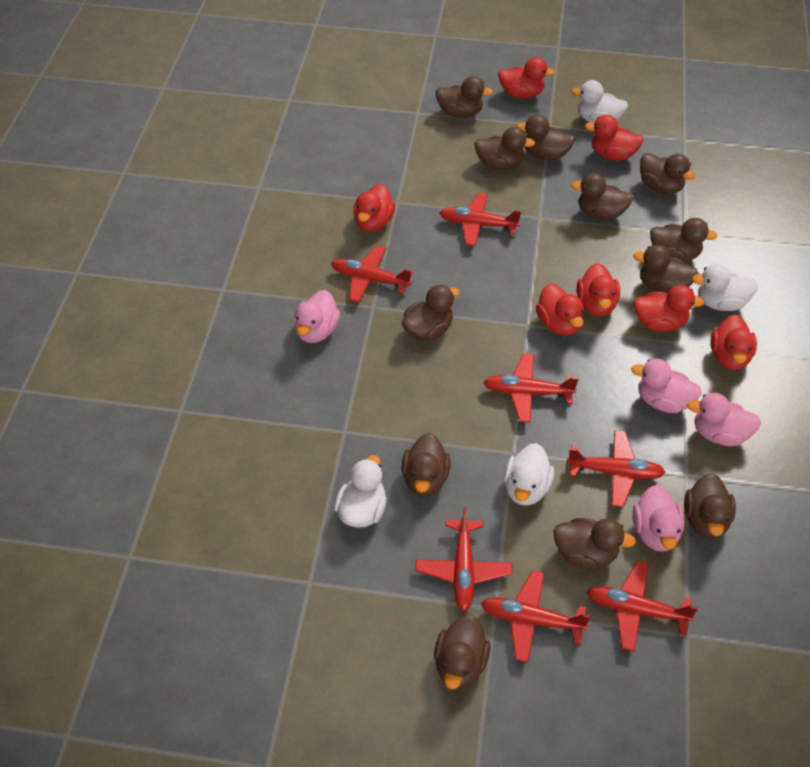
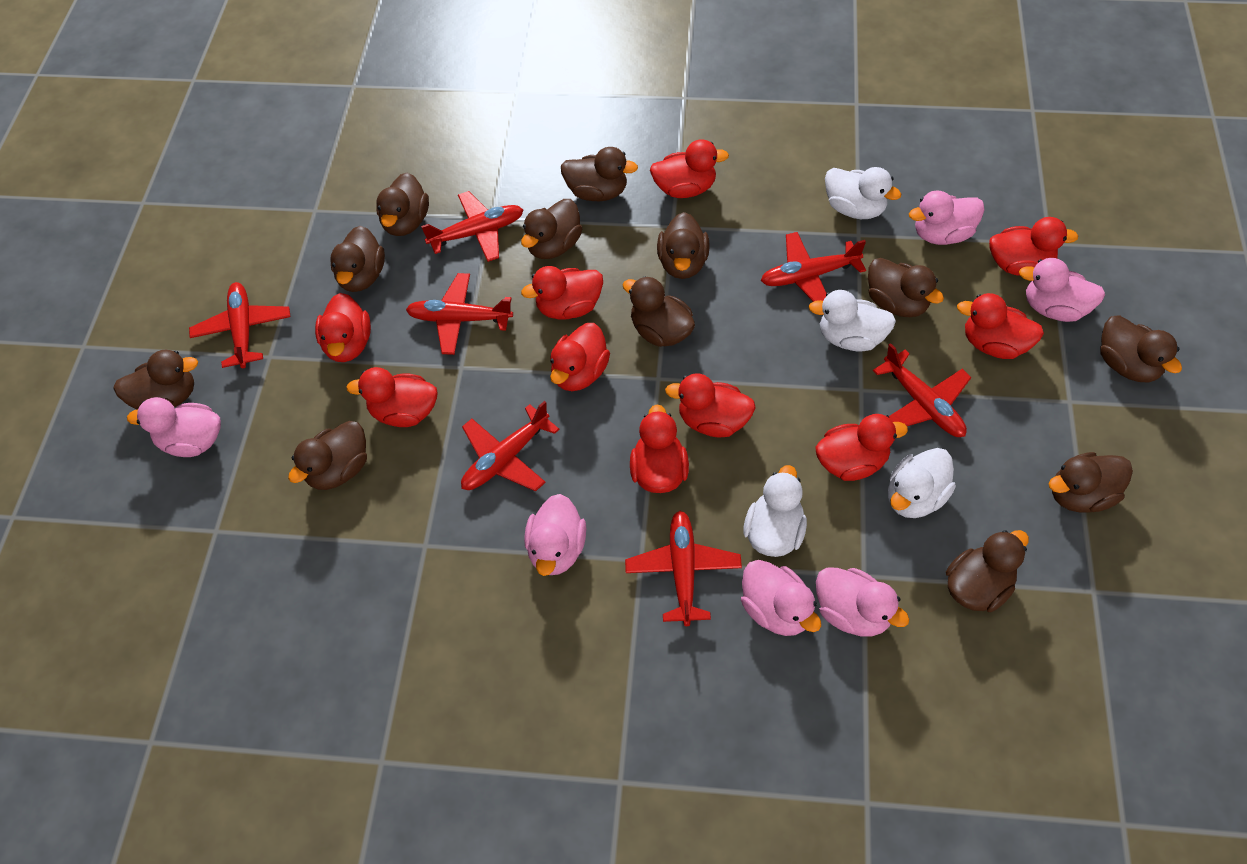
pink duck: [294,290,340,343] [631,359,702,413] [633,485,685,552] [687,393,761,446] = 4 -> [127,397,221,457] [524,494,586,576] [741,560,821,636] [816,567,909,637] [909,190,985,245] [1019,258,1105,322] = 6
red duck: [353,184,395,232] [498,57,556,99] [536,284,584,336] [577,263,620,316] [585,115,644,161] [634,285,705,332] [710,314,757,370] = 7 -> [315,293,371,362] [346,367,438,427] [521,266,603,320] [550,323,610,391] [630,404,689,493] [650,139,729,198] [665,374,756,438] [815,414,908,481] [957,293,1044,359] [989,217,1078,276] = 10

